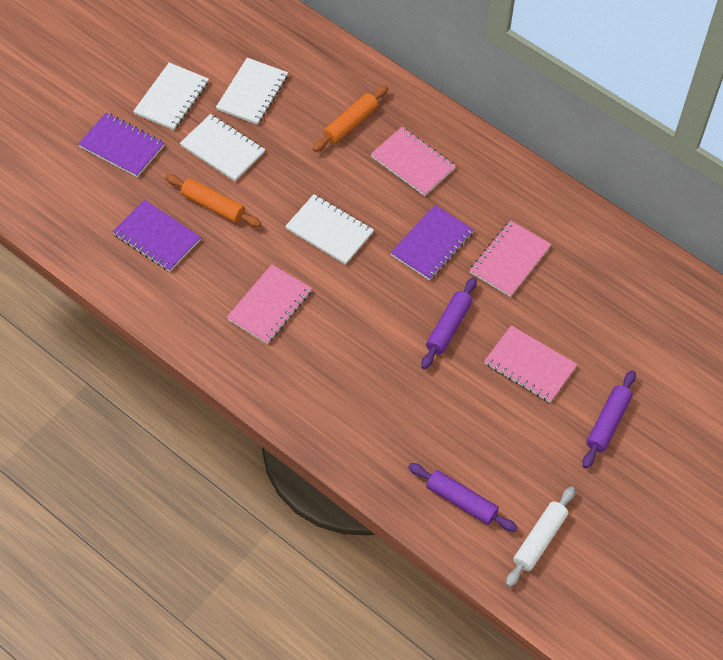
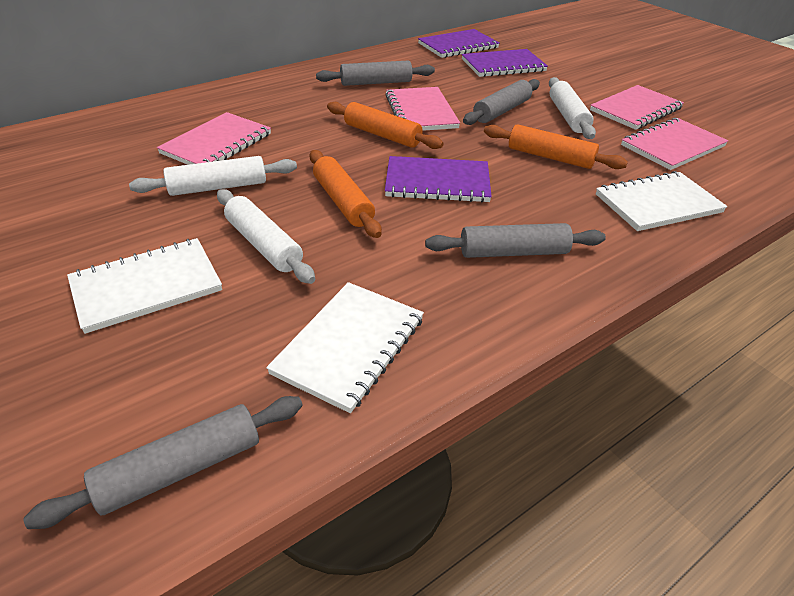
grey rolling pin: none = 0 -> [23,396,303,529] [316,60,435,86] [425,223,606,258] [463,79,540,125] = 4
orange rolling pin: [165,174,261,227] [313,85,388,152] = 2 -> [310,150,382,238] [327,102,444,149] [484,124,628,169] = 3
purple rolling pin: [408,463,518,532] [421,277,477,369] [583,370,636,469] = 3 -> none = 0
white notebook: [133,63,209,130] [180,114,265,181] [216,58,288,125] [285,194,374,265] = 4 -> [67,238,222,334] [266,282,424,413] [596,171,728,231] = 3
white rolling pin: [506,486,575,587] = 1 -> [129,156,297,196] [217,189,315,284] [549,77,596,139] = 3

